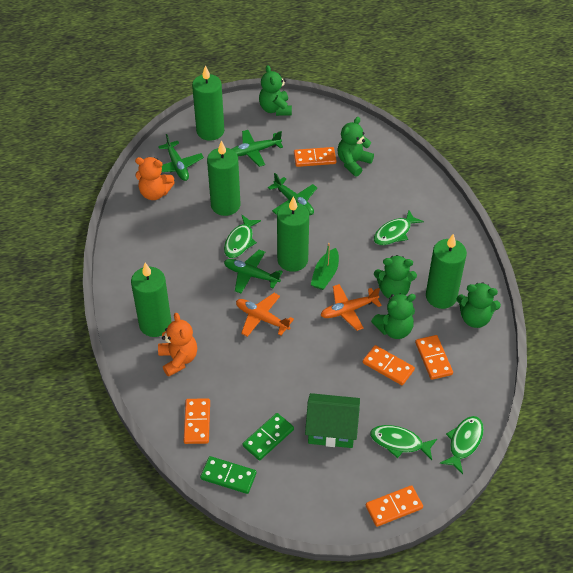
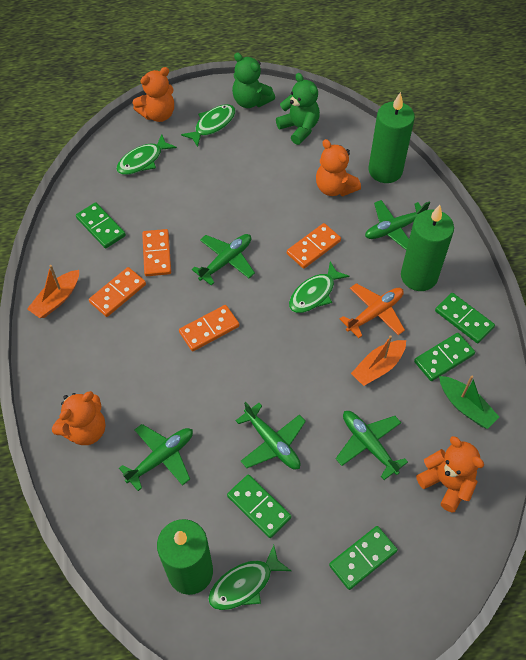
green candle: [131,263,171,337] [192,65,224,141] [207,140,240,216] [277,196,309,272] [426,234,467,309] = 5 -> [157,519,213,595] [369,92,415,183] [401,205,454,291] = 3
green domino: [200,456,257,494] [242,413,294,460] = 2 -> [76,202,126,249] [227,474,292,538] [329,526,398,590] [414,333,475,381] [435,293,495,344] = 5
green house: [305,393,360,448] = 1 -> none = 0
green plane: [158,134,204,181] [224,250,283,293] [232,130,283,167] [268,173,317,215] = 4 -> [119,424,193,491] [192,234,255,285] [235,402,306,469] [336,411,408,480] [365,200,430,250] = 5
green teddy bear: [259,65,292,116] [337,117,374,176] [371,294,416,339] [374,255,417,299] [456,282,501,328] = 5 -> [232,52,275,108] [276,73,320,145] = 2
orange boat: none = 0 -> [27,265,79,318] [351,335,406,386] = 2
orange domino: [184,398,210,444] [294,147,336,167] [363,345,415,385] [366,485,423,527] [415,335,453,380] = 5 -> [89,267,146,317] [142,229,171,276] [179,305,240,351] [287,223,341,269] = 4
orange plane: [236,293,294,337] [320,284,382,331] = 2 -> [340,283,405,338] = 1
orange teddy bear: [135,157,175,200] [158,313,197,377] = 2 -> [52,391,106,445] [133,67,174,122] [316,139,361,196] [416,436,484,513] = 4

